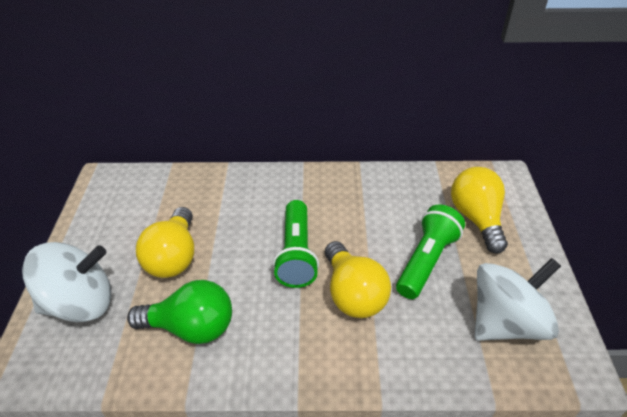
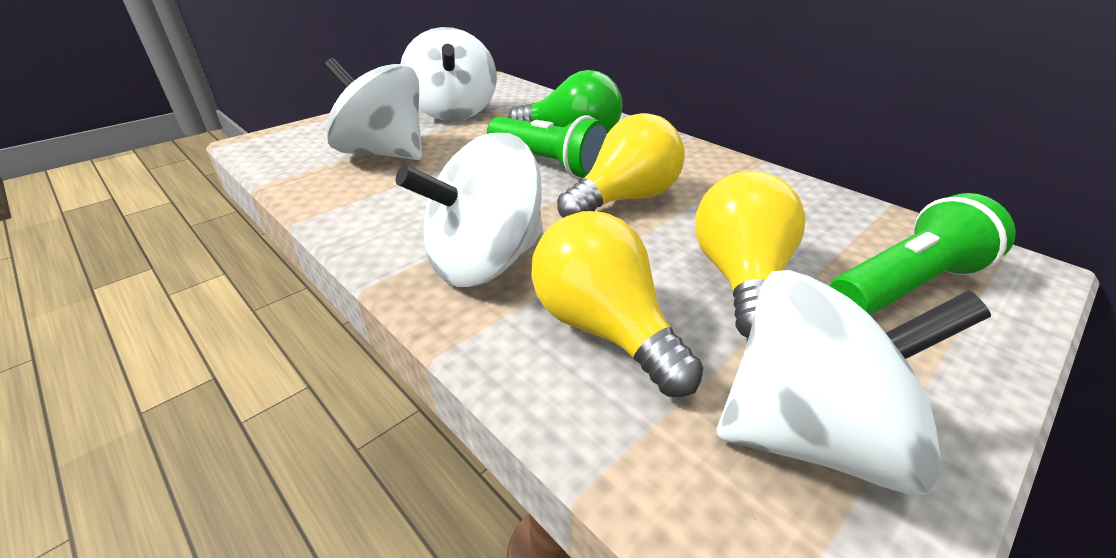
white spinning top: [22,242,111,322] [474,258,561,341] = 2 -> [324,58,422,160] [395,133,544,287] [401,27,497,121] [717,270,991,494] = 4

